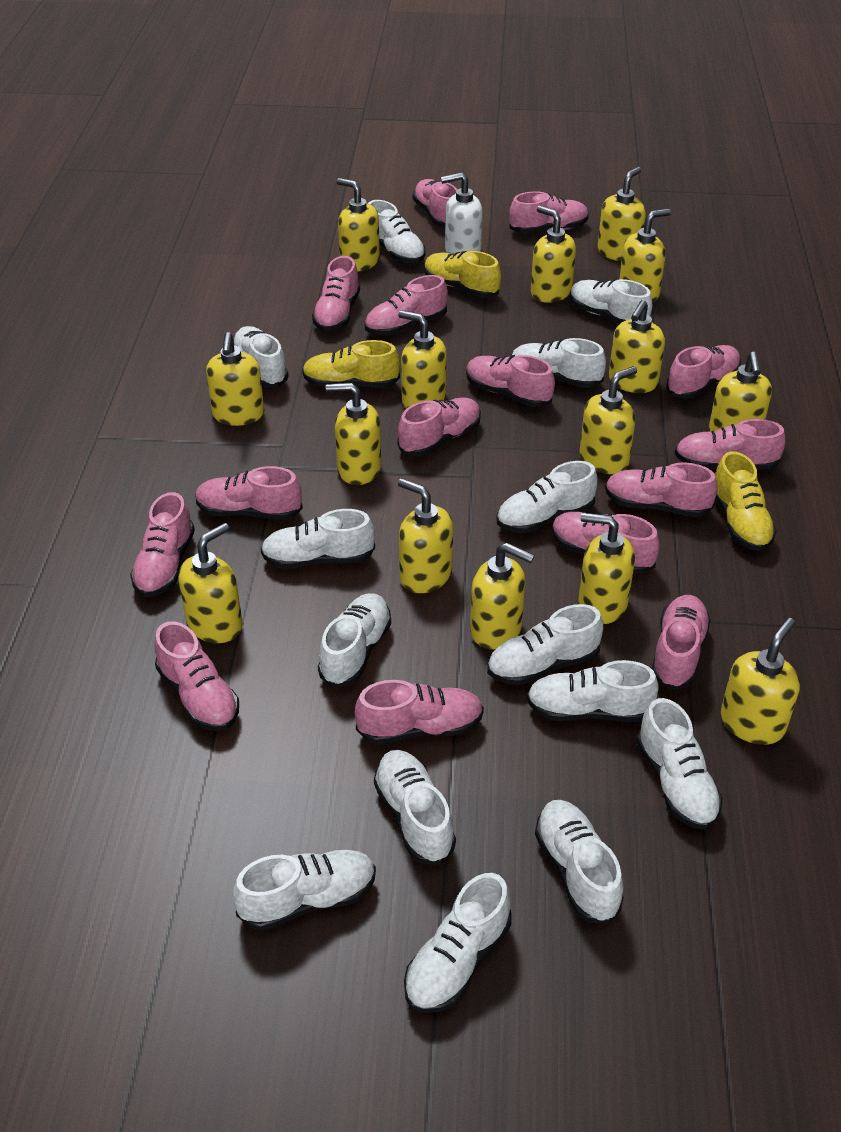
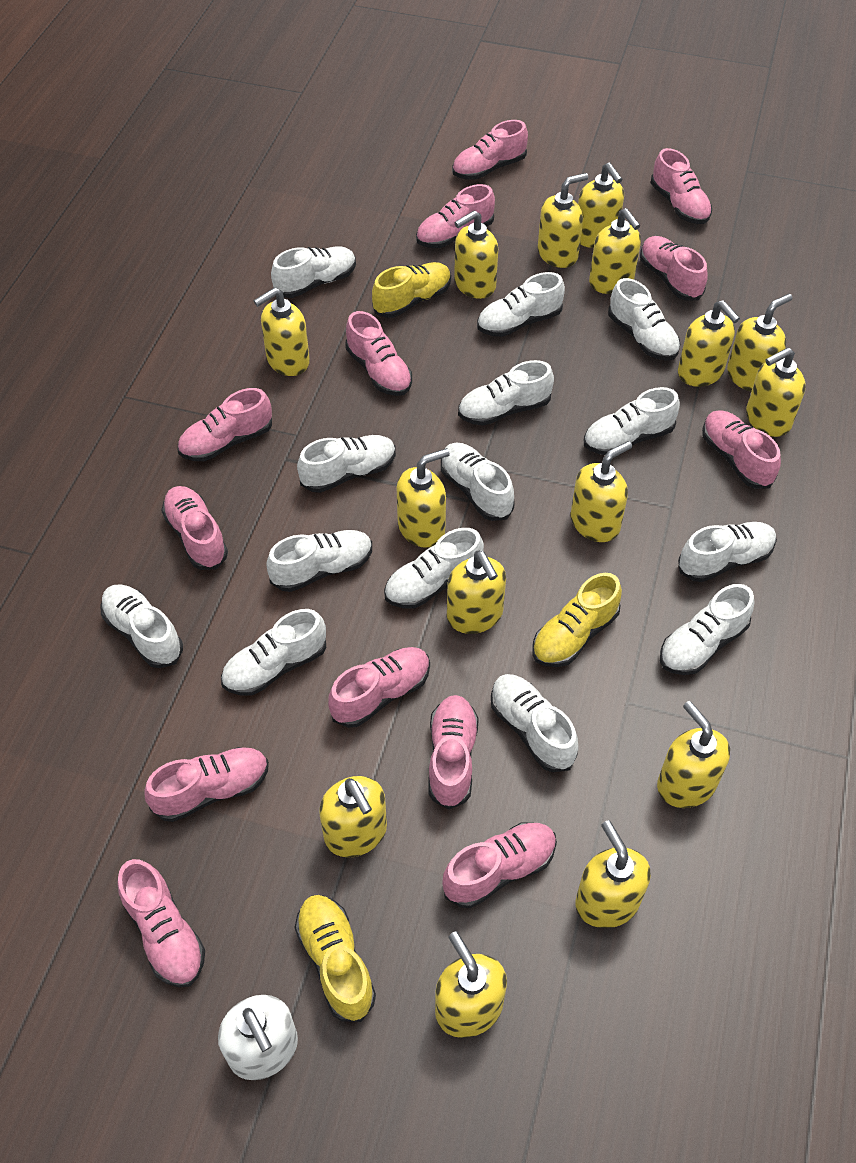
pink shoe: [130,492,195,597] [154,621,239,731] [195,466,303,520] [312,256,360,331] [355,680,484,744] [365,275,448,335] [398,397,481,457] [413,179,457,227] [466,355,555,407] [509,191,589,234] [552,511,660,574] [605,462,718,517] [652,595,711,690] [666,345,741,399] [675,419,786,470] = 15 -> [117,859,205,988] [144,747,269,822] [161,486,228,570] [178,388,272,461] [328,647,430,728] [345,311,412,396] [416,184,495,248] [428,695,479,810] [442,822,557,908] [452,120,528,180] [640,236,708,300] [651,148,712,224] [702,410,781,489] = 13

